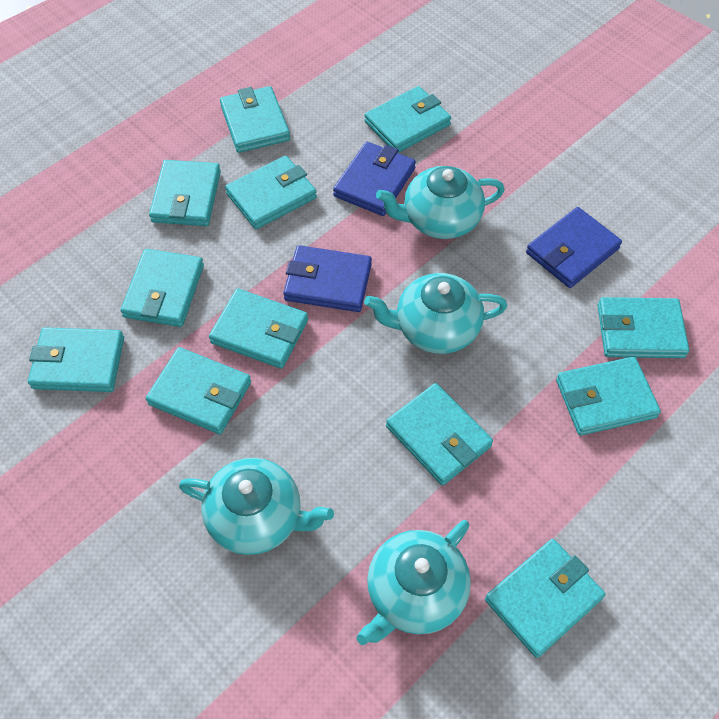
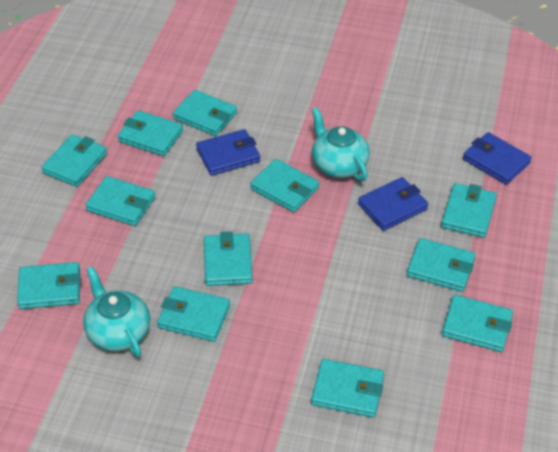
turquoise teapot: [179,458,334,555] [357,520,471,645] [364,273,507,354] [376,166,505,239] = 4 -> [83,266,150,357] [312,107,370,181] = 2

